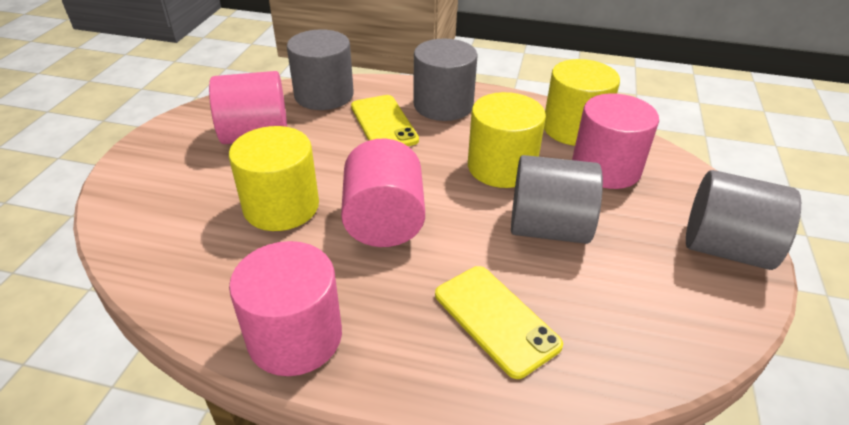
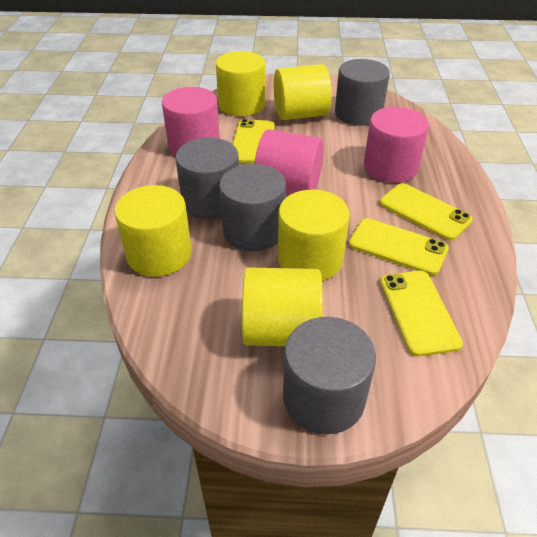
pink cylinder: [209,71,287,144] [229,241,342,376] [341,139,425,247] [572,93,659,189] = 4 -> [162,87,220,155] [255,129,324,194] [364,107,429,183] = 3
yellow cylinder: [229,126,319,231] [468,92,546,188] [544,59,620,146] = 3 -> [114,185,192,277] [216,51,265,116] [242,267,323,346] [273,64,332,120] [278,190,350,281] = 5
yellow phone: [351,95,419,146] [435,266,563,379] = 2 -> [232,119,275,164] [349,218,449,275] [379,183,473,240] [380,271,463,357] = 4

